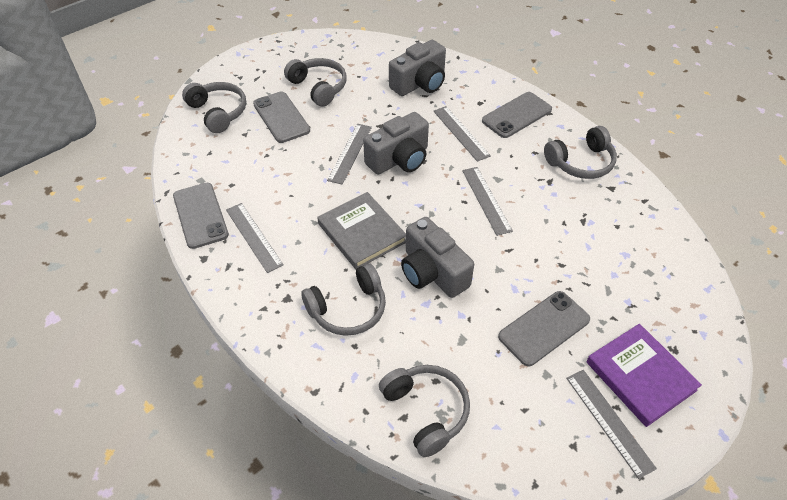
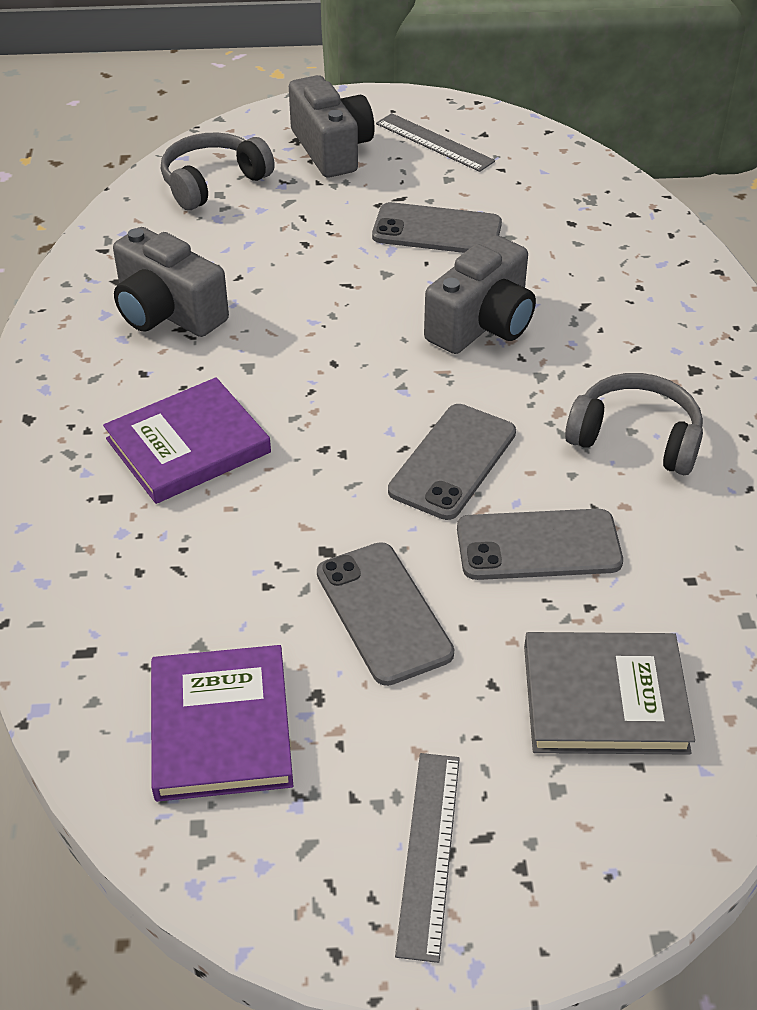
grey headphones: [182,82,246,133] [284,58,347,107] [301,263,386,336] [379,365,470,457] [544,126,617,179] = 5 -> [161,133,275,210] [565,373,703,475] = 2
grey ruler: [226,203,284,273] [327,124,372,185] [434,106,491,162] [462,167,513,236] [566,370,657,479] = 5 -> [376,113,495,172] [395,753,460,963] = 2
purple book: [586,324,702,427] = 1 -> [103,377,271,504] [151,645,293,802] = 2

